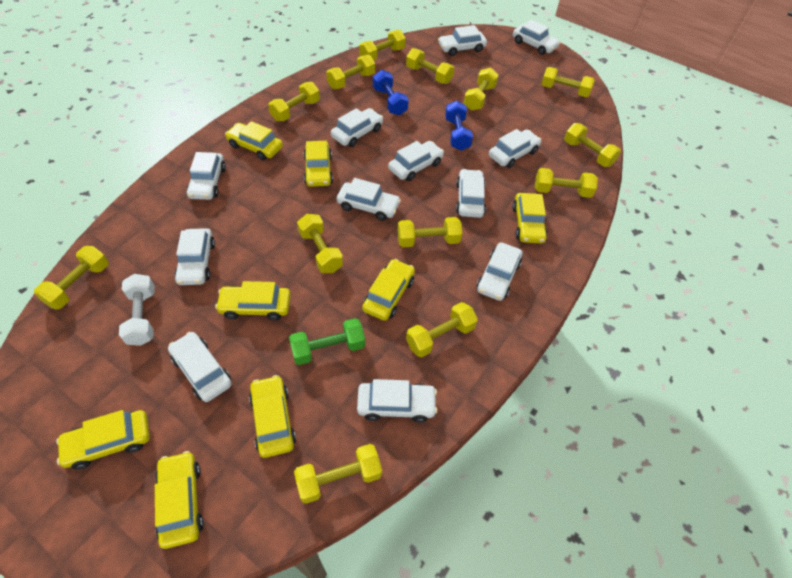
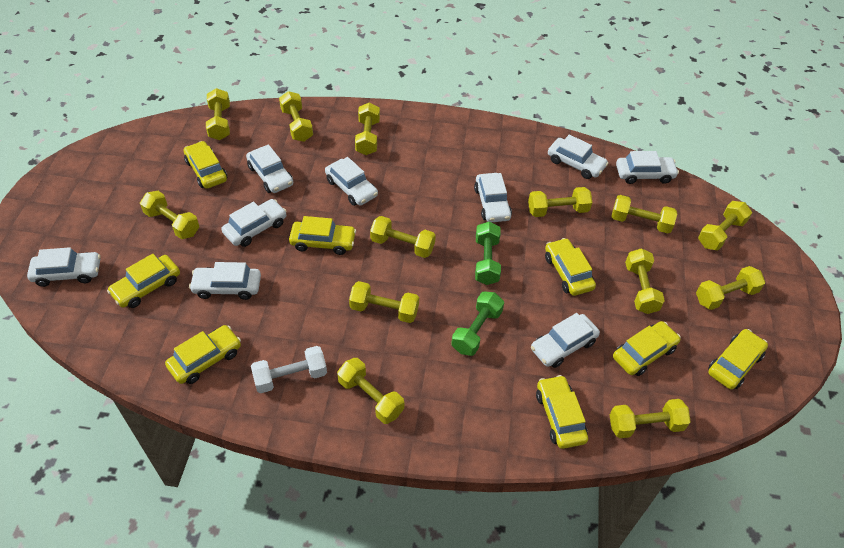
blue dumbbell: [373,70,409,115] [445,101,473,151] = 2 -> none = 0
green dumbbell: [289,318,365,365] = 1 -> [451,292,504,356] [475,222,501,285] = 2
white car: [168,332,232,402] [174,228,215,285] [187,152,226,200] [331,108,383,147] [337,178,401,221] [357,379,437,423] [388,141,444,181] [438,25,487,56] [456,169,486,218] [477,242,522,301] [489,129,541,168] [513,20,560,55] = 12 -> [27,247,101,287] [189,262,261,300] [221,199,287,247] [246,144,293,193] [325,157,378,206] [474,173,512,222] [531,313,600,368] [548,135,609,179] [616,151,679,184] = 9

